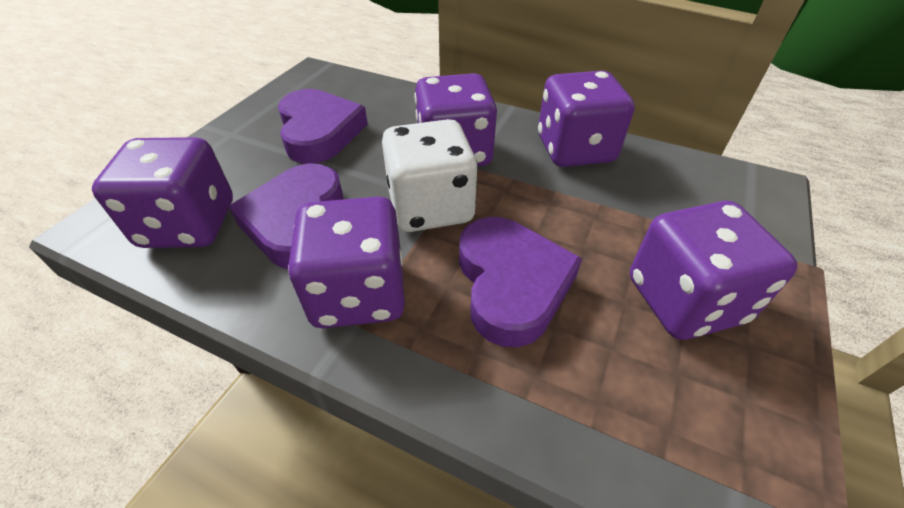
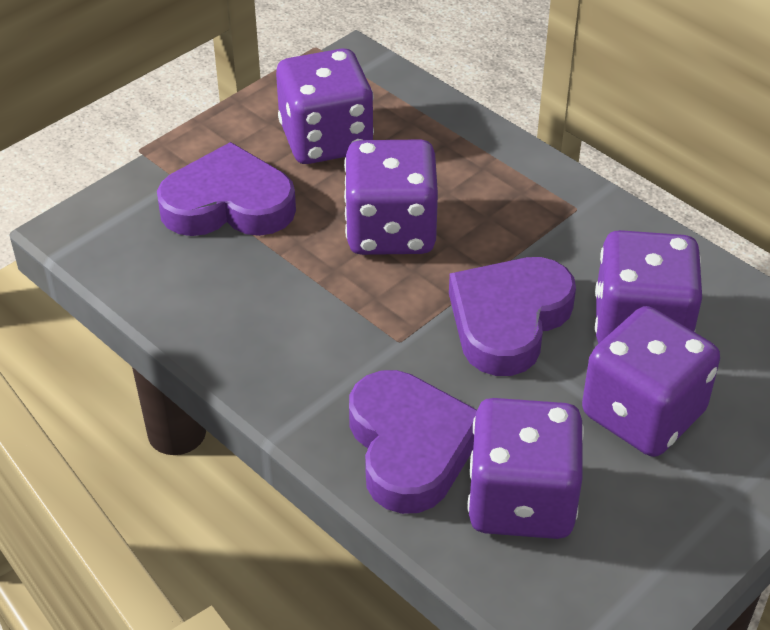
white dice: [382,119,478,232] = 1 -> none = 0

